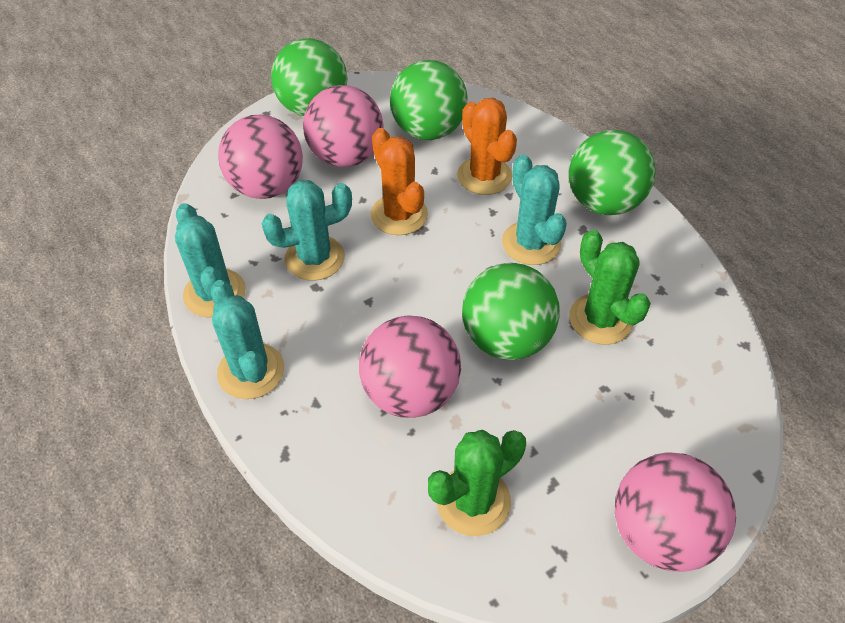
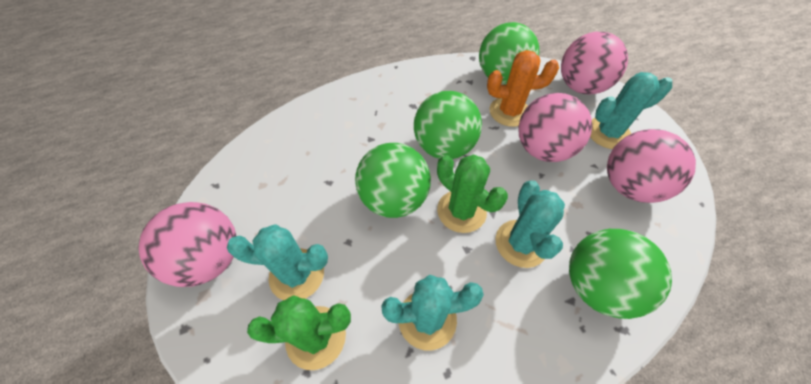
orange cactus: [371,128,428,235] [457,98,517,195] = 2 -> [487,50,559,127] = 1

